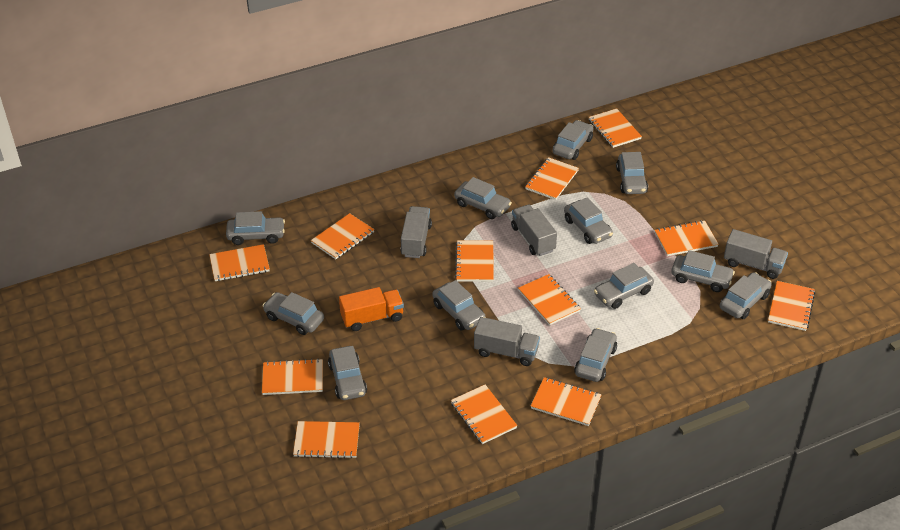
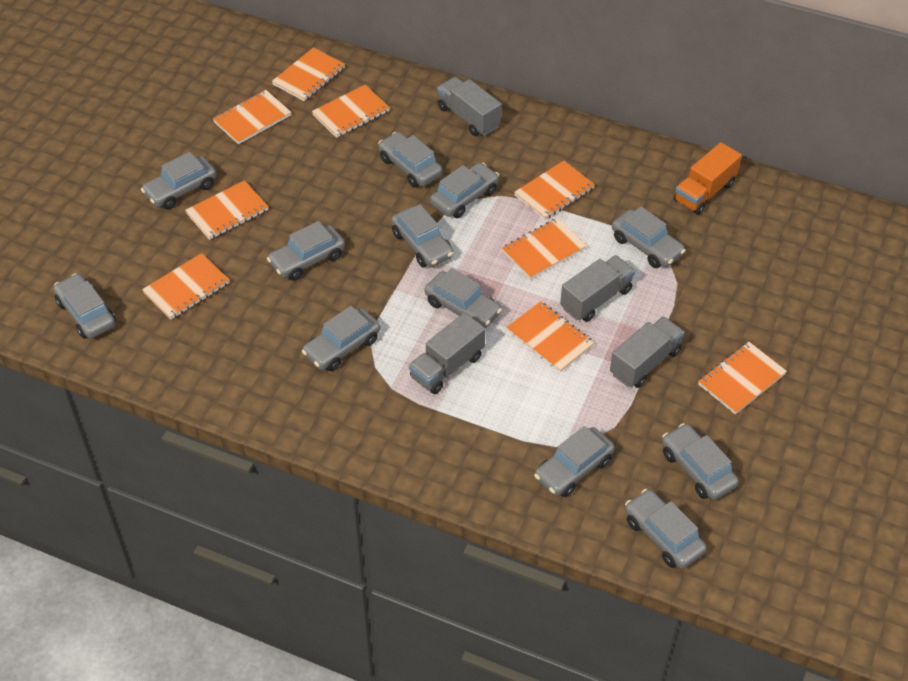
orange notebook: [209,244,270,281] [262,359,323,395] [293,421,360,459] [311,213,375,259] [451,385,517,444] [455,240,494,282] [518,274,581,325] [525,157,579,200] [531,377,602,426] [589,108,642,148] [655,220,719,256] [768,281,815,331] = 12 -> [142,253,230,320] [185,180,268,240] [213,90,291,144] [272,48,345,101] [312,85,390,138] [502,218,586,279] [506,301,594,372] [514,161,595,220] [698,342,787,415] = 9

